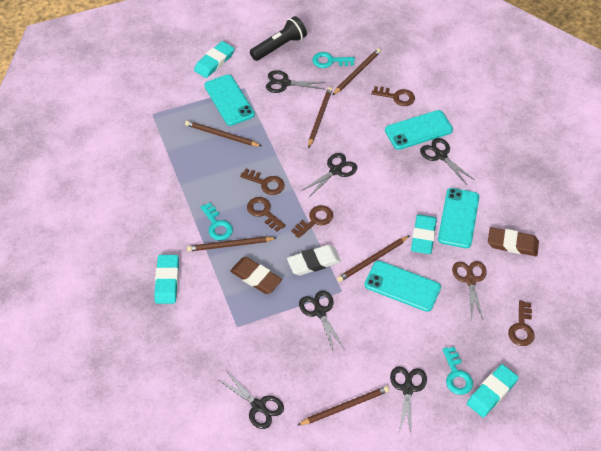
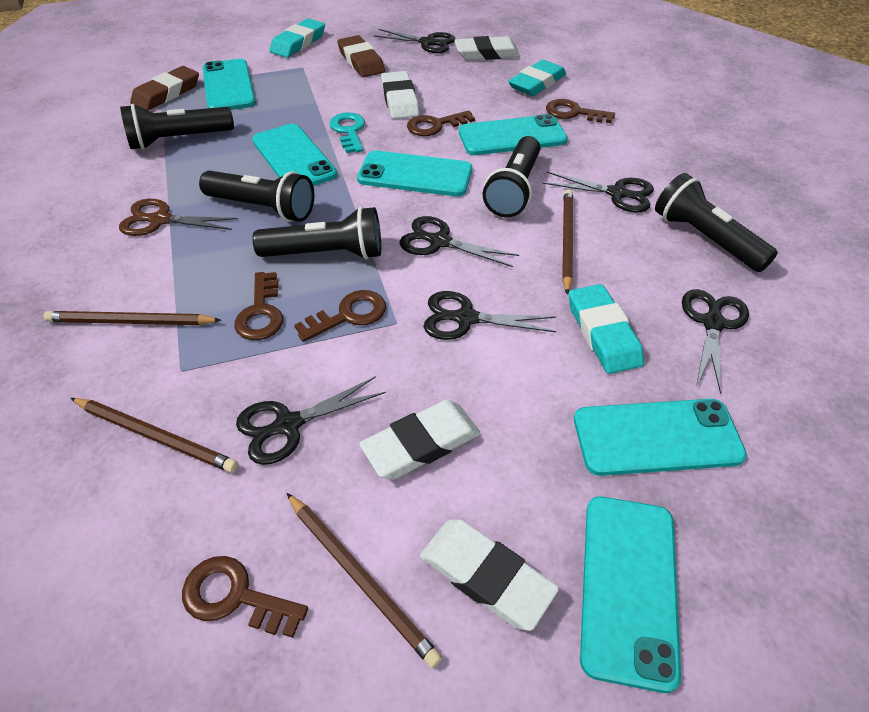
black flashlight: [250,16,307,61] = 1 -> [120,104,234,150] [199,171,314,222] [252,207,381,260] [483,136,540,217] [655,173,778,272] = 5
brown pencil: [185,121,261,146] [187,236,276,252] [298,386,390,425] [308,87,332,148] [333,48,381,95] [337,235,410,282] = 6 -> [44,311,221,325] [71,398,238,473] [287,493,442,668] [562,189,573,295] = 4
turquoise eraser: [154,255,179,304] [194,41,234,78] [411,214,437,254] [467,364,519,417] = 4 -> [269,18,325,58] [508,60,566,96] [569,284,644,374] = 3
turquoise key: [200,203,233,240] [312,52,355,68] [442,347,473,395] = 3 -> [330,112,365,153] = 1
turquoise phone: [204,74,255,126] [364,261,441,312] [385,110,453,150] [438,188,479,248] = 4 -> [202,59,256,110] [252,124,337,186] [357,150,472,196] [459,114,567,155] [574,399,747,476] [580,496,681,693] = 6
white eraser: [287,245,341,276] = 1 -> [359,400,480,479] [381,71,419,119] [420,519,559,631] [454,36,520,60] = 4

